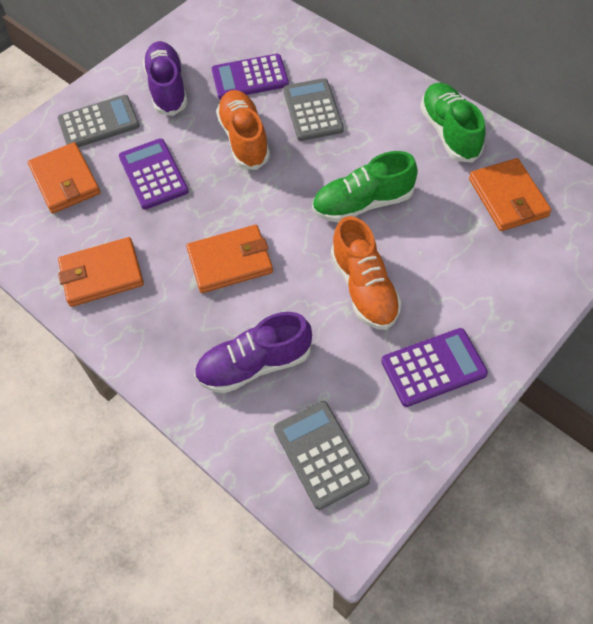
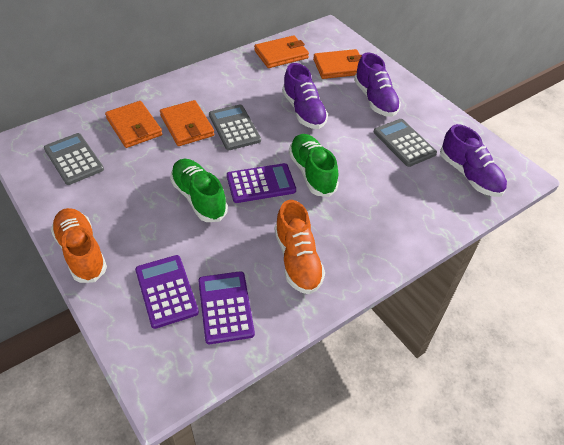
purple shoe: [142,41,188,116] [194,312,312,393] = 2 -> [282,63,328,129] [354,53,401,117] [440,124,507,197] = 3

